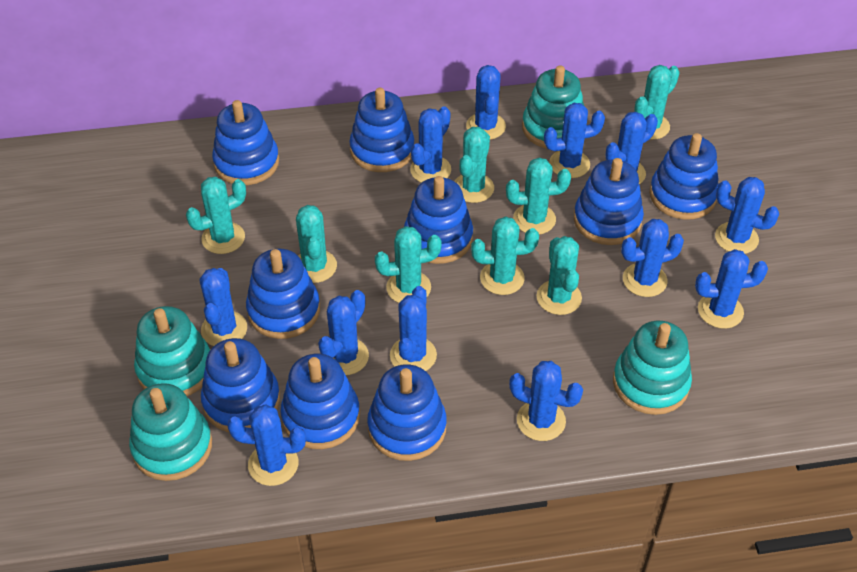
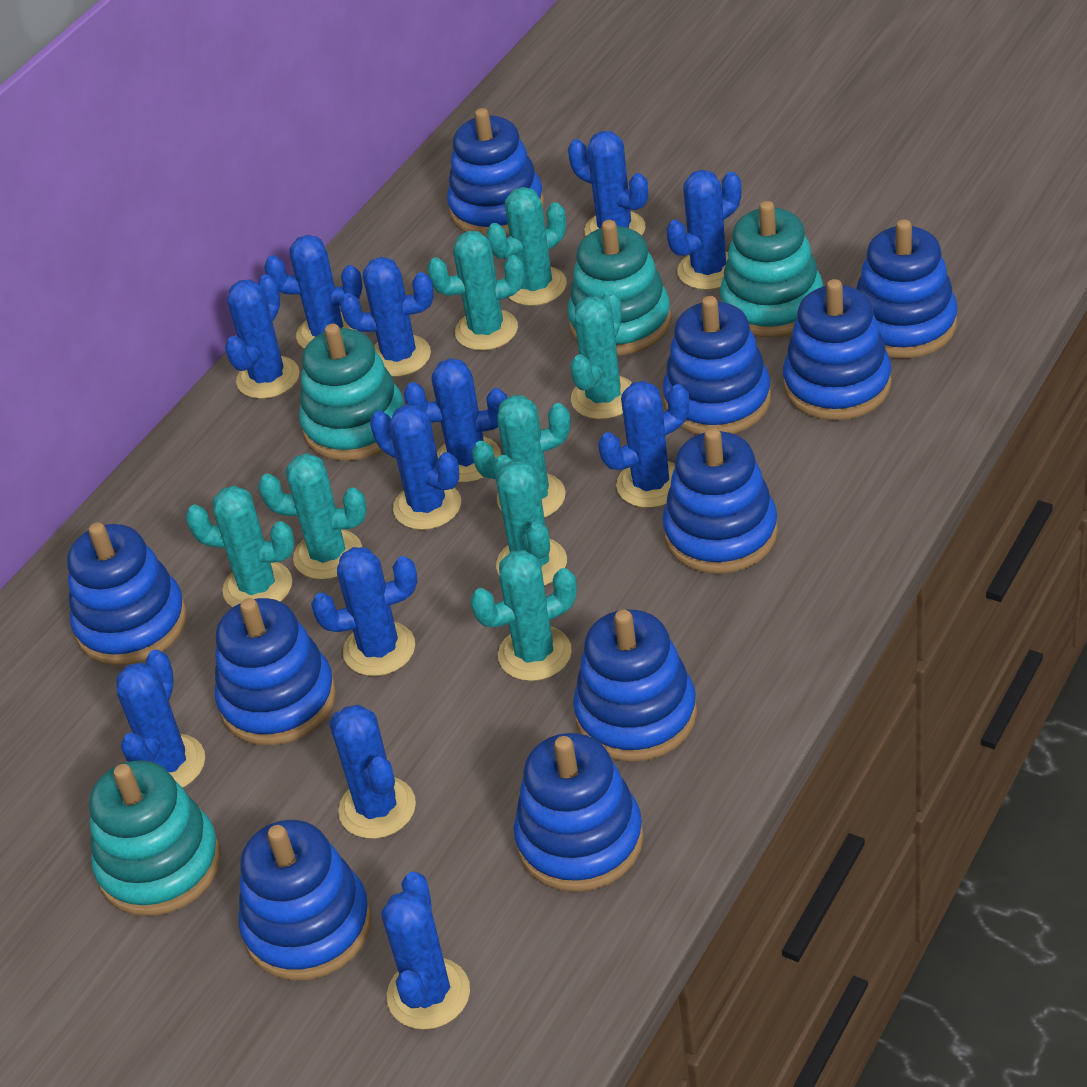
blue stacking toy: [201,338,280,432] [212,100,279,185] [246,249,320,339] [280,354,360,449] [349,88,414,172] [367,364,447,461] [404,176,473,264] [574,158,644,245] [649,133,719,220] = 9 -> [67,522,187,666] [215,598,336,745] [239,820,372,981] [447,108,544,237] [514,733,644,892] [573,610,697,762] [662,428,778,574] [663,296,771,434] [783,279,892,420] [856,219,958,359] = 10

